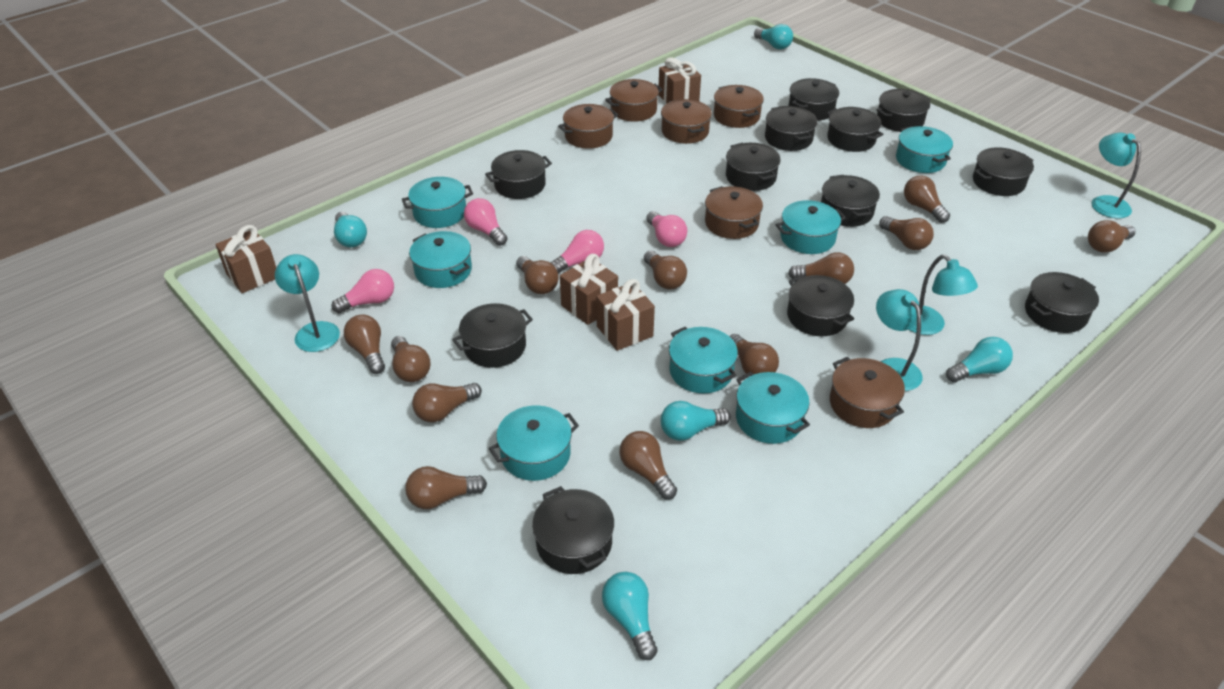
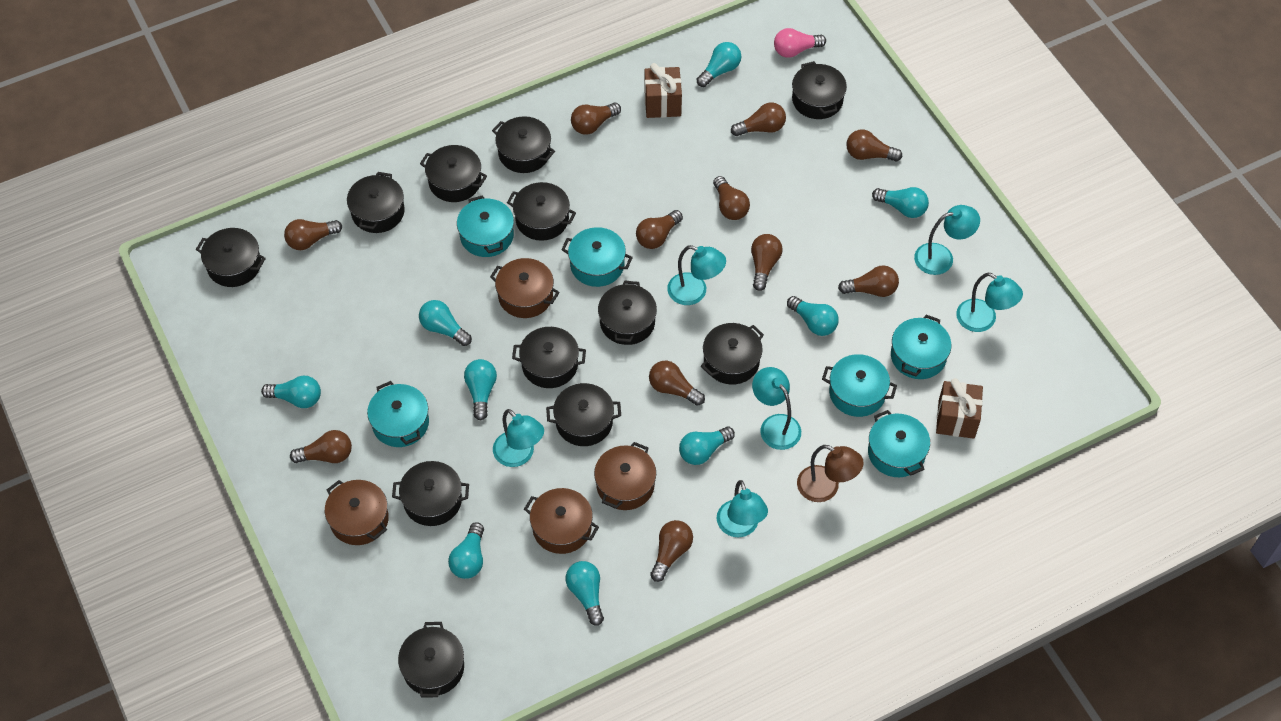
brown gift: [215,225,276,293] [560,254,618,325] [596,279,655,351] [658,58,701,103] = 4 -> [644,63,682,118] [936,378,983,439] = 2
brown lamp: none = 0 -> [797,445,863,502] = 1
brown light bulb: [344,315,385,374] [391,336,431,382] [405,466,487,509] [412,383,482,422] [516,256,559,294] [620,431,677,500] [644,251,687,289] [730,334,779,374] [788,252,854,284] [879,216,934,250] [904,175,950,223] [1088,220,1136,253] = 12 -> [284,219,342,250] [290,430,352,463] [571,102,621,135] [636,210,683,249] [649,361,705,406] [650,520,693,582] [713,176,750,220] [731,102,786,136] [751,234,783,291] [838,265,899,297] [846,129,902,162] = 11
brown pot: [558,104,618,149] [605,79,663,122] [661,99,712,144] [705,186,763,239] [714,85,764,128] [830,357,905,428] = 6 -> [325,480,389,545] [490,258,560,318] [524,488,599,554] [594,442,656,510] = 4
pink light bulb: [331,269,394,313] [464,198,507,246] [550,230,604,274] [646,211,687,247] = 4 -> [774,28,826,58] = 1
turquoise lamp: [275,254,340,352] [876,289,922,391] [909,255,978,335] [1091,133,1141,218] = 4 -> [493,409,544,467] [667,245,726,305] [717,480,768,537] [752,367,801,450] [914,205,980,275] [956,273,1023,332] = 6
turquoise light bulb: [334,212,367,247] [602,572,657,660] [661,401,731,441] [754,24,793,50] [946,337,1013,383] = 5 -> [261,376,321,408] [419,300,472,346] [448,522,484,579] [464,359,497,420] [566,561,604,626] [679,427,735,465] [697,42,741,87] [787,296,839,336] [872,187,929,218] = 9
turquoise pot: [402,177,473,228] [409,231,472,288] [489,405,579,481] [669,327,738,394] [736,372,810,444] [775,200,846,254] [896,126,953,173] = 7 -> [367,381,429,447] [457,195,514,257] [561,227,633,287] [822,354,897,417] [868,410,930,477] [891,315,951,379] = 6

